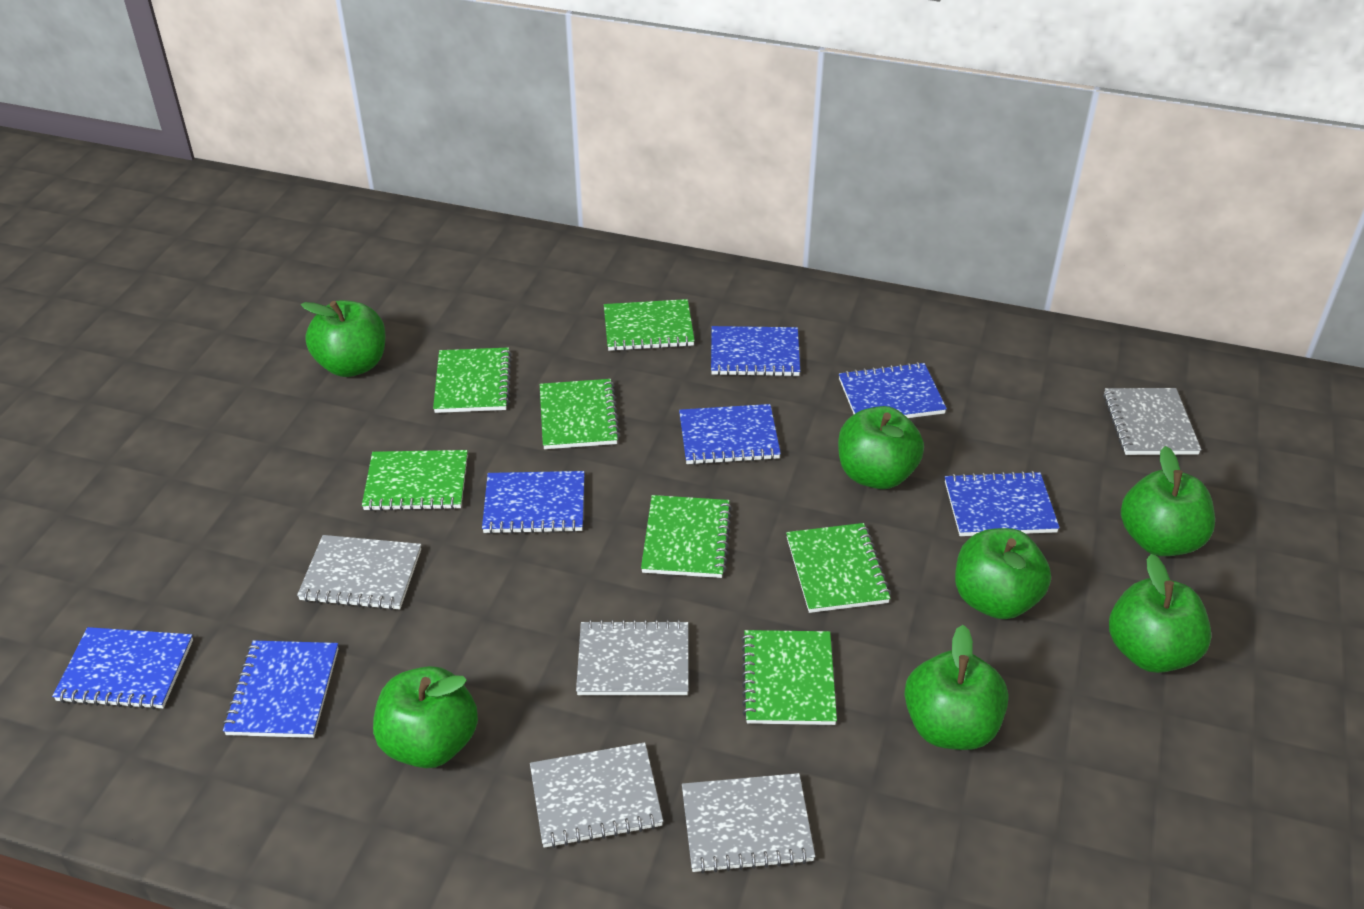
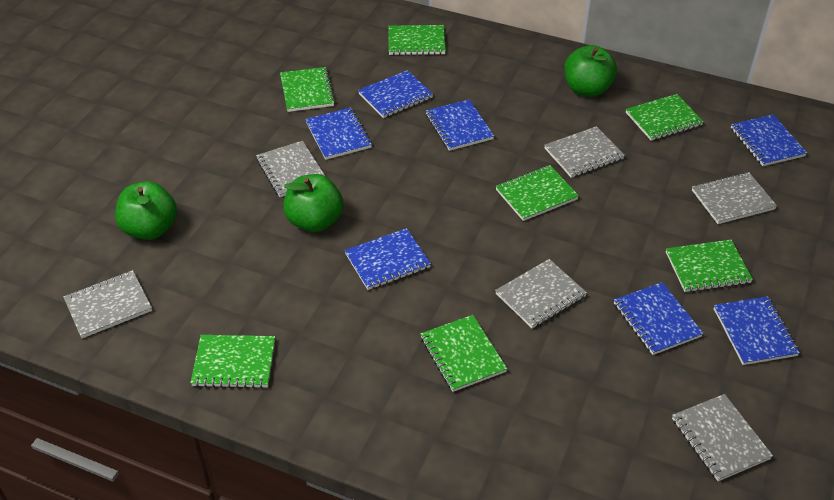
green apple: [301,300,385,377] [373,666,478,768] [838,406,924,489] [904,625,1008,750] [955,528,1051,619] [1109,554,1211,673] [1121,446,1215,556] = 7 -> [115,181,177,240] [283,174,343,232] [564,45,617,97] = 3
grey notebook: [297,535,421,610] [530,742,663,848] [576,620,689,695] [682,773,815,874] [1103,388,1201,455] = 5 -> [63,270,152,338] [256,141,326,197] [495,259,587,328] [544,126,625,178] [672,394,773,481] [692,172,777,224] = 6

